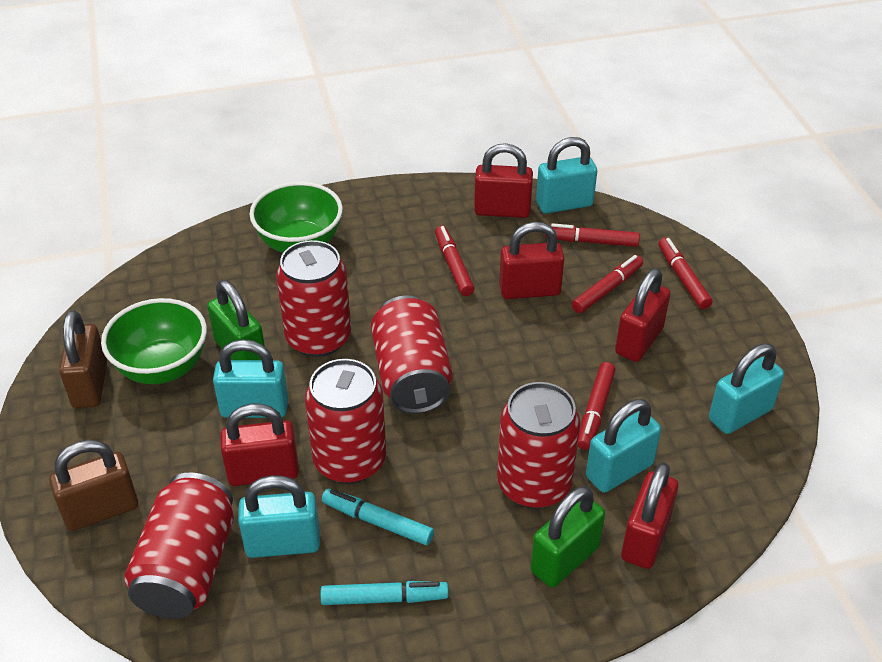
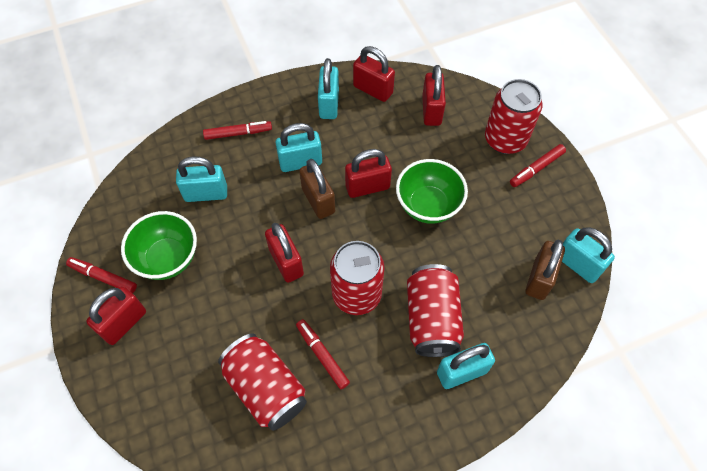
green padlock: [207,280,265,360] [531,486,605,588] = 2 -> none = 0
red can: [124,473,234,619] [276,240,351,357] [305,359,386,484] [371,295,453,414] [497,382,580,509] = 5 -> [218,333,307,431] [330,241,385,315] [407,264,464,357] [485,79,543,154] = 4
red marker: [435,226,474,296] [544,223,640,247] [572,255,643,313] [578,362,615,450] [658,237,713,309] = 5 -> [66,257,137,293] [203,121,272,140] [296,319,350,389] [510,144,566,187] = 4
turquoise marker: [320,581,449,605] [322,489,434,545] = 2 -> none = 0

